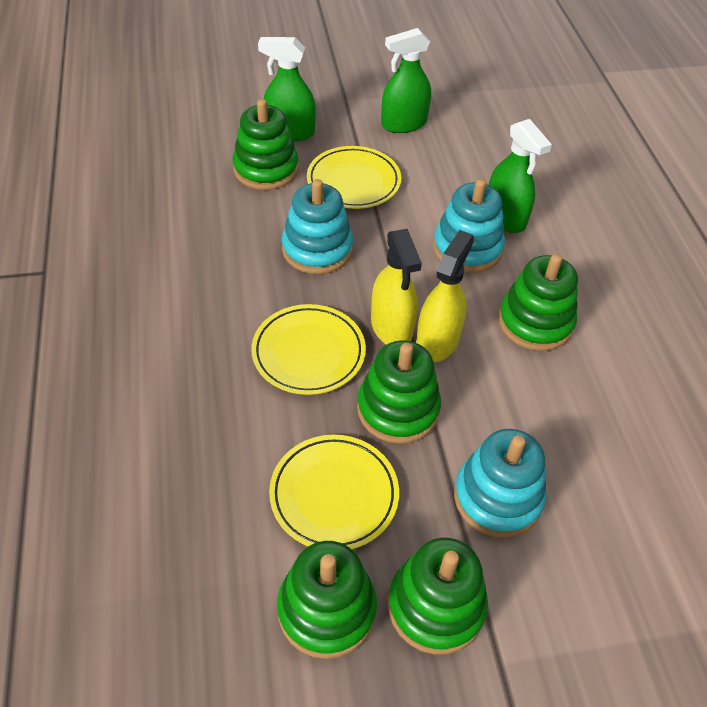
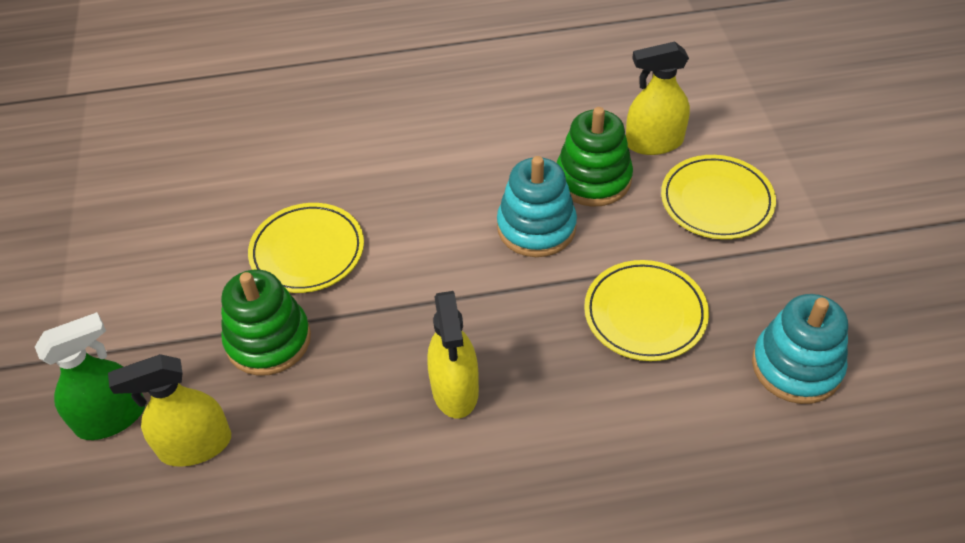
green spray bottle: [258,37,316,142] [381,28,431,133] [489,119,552,233] = 3 -> [35,312,145,440] = 1
green stacking toy: [233,99,299,190] [277,541,377,659] [357,340,441,444] [388,538,488,655] [498,254,578,351] = 5 -> [221,269,311,376] [557,107,633,207] = 2
turquoise stacking toy: [282,179,353,274] [433,179,505,273] [454,429,546,538] = 3 -> [497,156,577,257] [752,294,848,404] = 2
yellow spray bottle: [371,229,422,345] [416,230,474,362] = 2 -> [108,354,231,467] [427,291,479,418] [626,42,690,155] = 3

